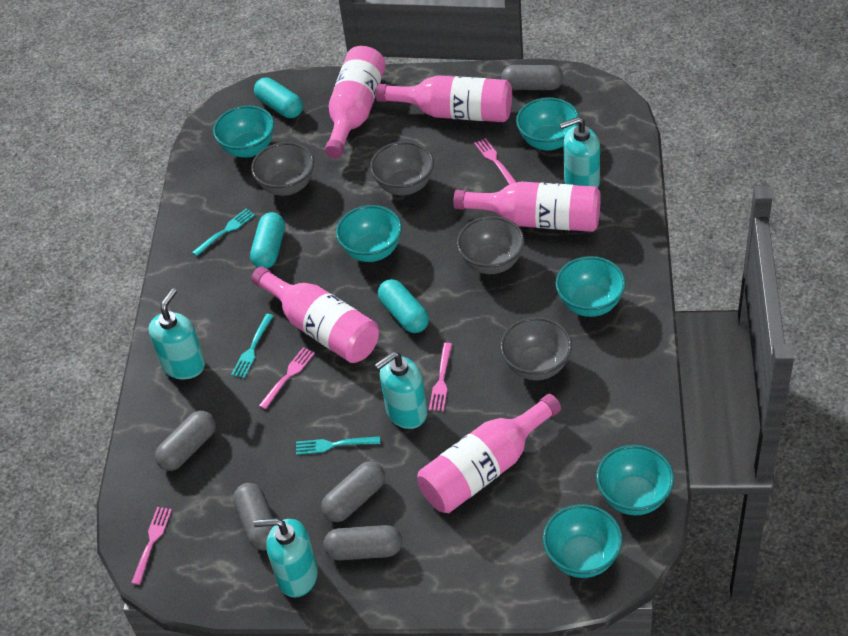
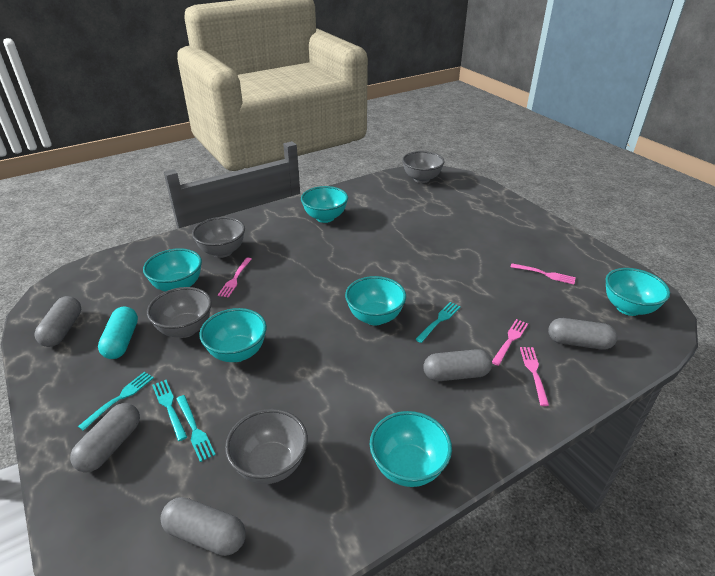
pink bottle: [251,266,379,363] [325,46,386,159] [376,75,512,122] [417,394,561,513] [453,182,601,232] = 5 -> none = 0
turquoise capsule: [250,212,285,269] [254,78,303,118] [378,279,429,333] = 3 -> [98,306,138,359] = 1
turquoise fork: [192,209,255,256] [231,314,273,378] [296,436,380,455] = 3 -> [78,372,154,431] [152,380,187,441] [176,395,216,462] [415,302,461,343] = 4
turquoise soap dispenser: [149,288,205,379] [254,518,318,598] [375,352,427,429] [559,117,600,188] = 4 -> none = 0

